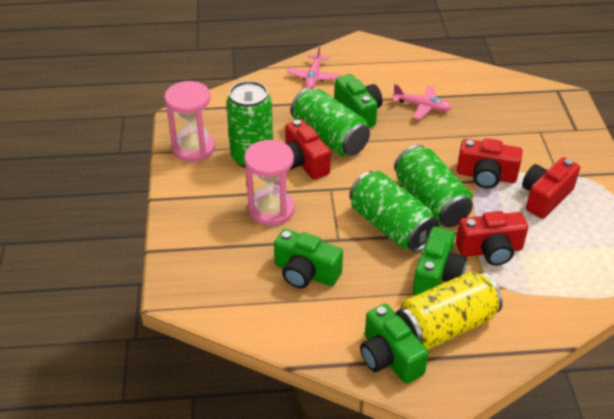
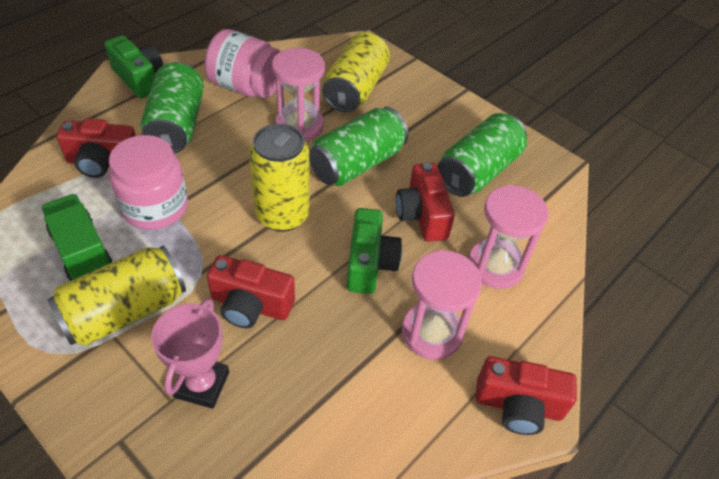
green camera: [274,229,343,288] [334,74,383,128] [360,304,428,384] [413,226,467,295] = 4 -> [105,35,163,99] [347,208,402,294] = 2
green can: [226,81,273,168] [291,87,370,156] [349,171,439,252] [394,145,473,227] = 4 -> [141,62,204,154] [309,107,408,186] [438,113,527,197] = 3
green truck: none = 0 -> [41,194,112,281] = 1
pink hourglass: [164,81,215,162] [244,140,294,226] = 2 -> [272,48,325,141] [402,250,482,360] [468,185,549,289] = 3
pink jar: none = 0 -> [109,135,188,230] [205,29,281,98] = 2
pink plane: [287,45,341,88] [392,84,452,120] = 2 -> none = 0
pink trophy: none = 0 -> [151,298,229,409] = 1
yellow can: [396,271,503,350] = 1 -> [47,246,186,346] [249,124,310,232] [322,32,390,113] = 3

